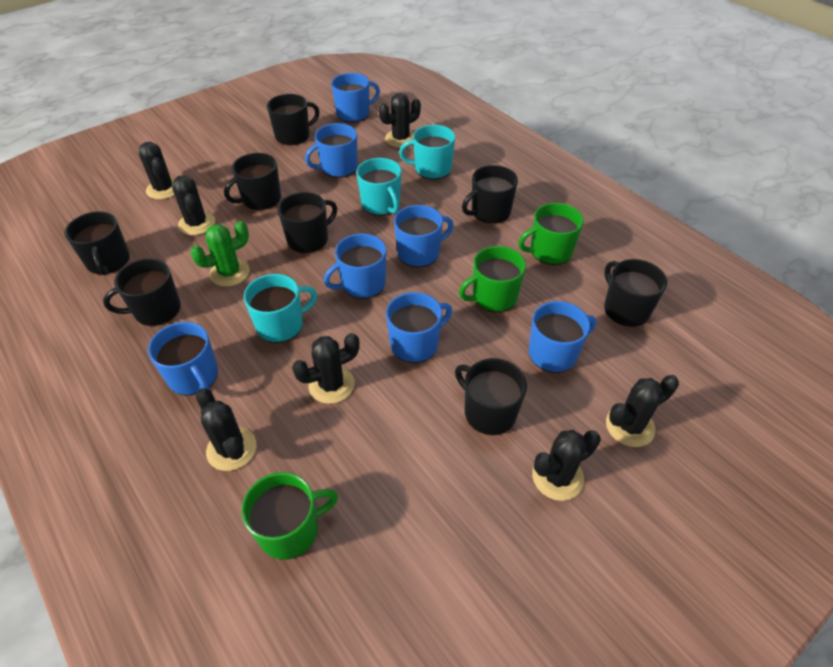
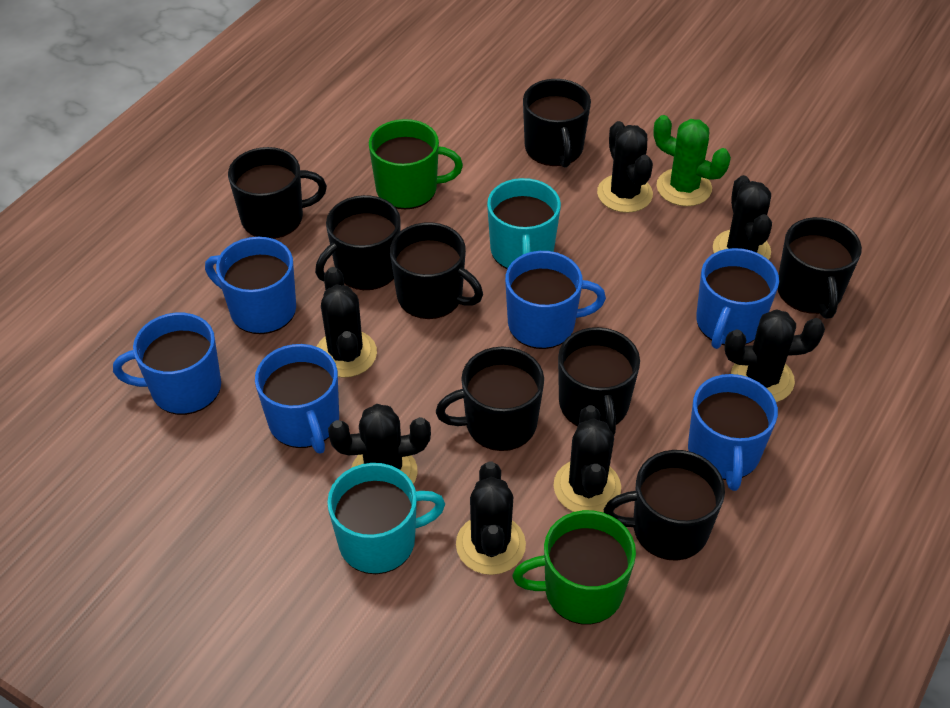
blue mug: [148,322,218,396] [305,123,358,178] [324,234,387,299] [331,73,380,123] [386,292,452,363] [394,205,454,268] [529,301,596,373] = 7 -> [113,313,221,415] [205,237,296,334] [255,344,339,454] [505,251,606,349] [688,374,778,491] [696,248,779,349] = 6
green mug: [242,472,338,560] [459,246,526,312] [518,203,584,265] = 3 -> [369,119,463,209] [512,510,636,625] = 2
turquoise mug: [244,274,317,343] [356,158,402,216] [399,125,455,180] = 3 -> [327,463,445,574] [487,178,561,269] = 2

